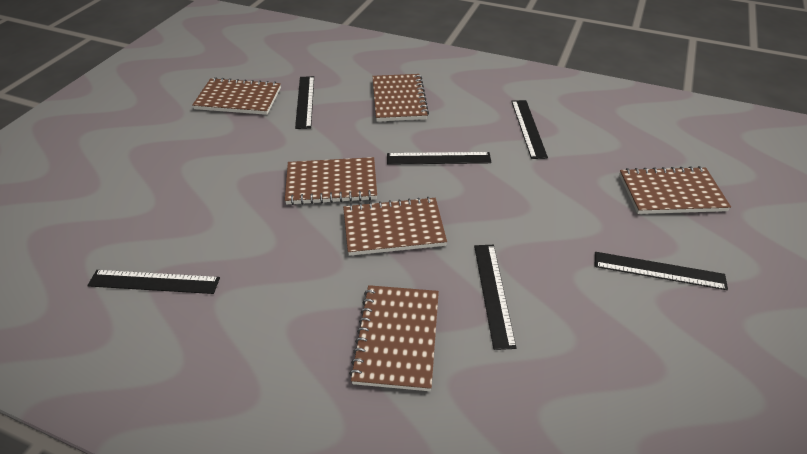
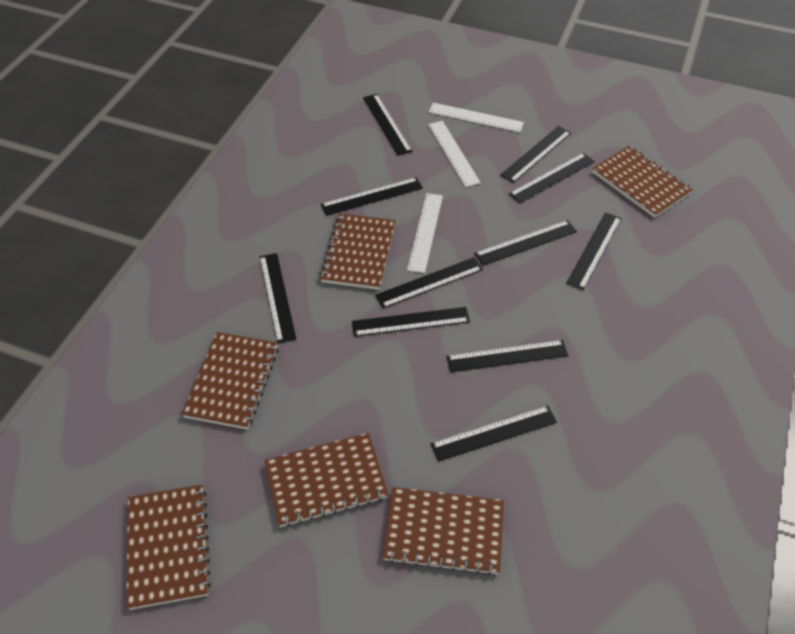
black ruler: [87,270,220,294] [295,76,314,129] [387,152,492,165] [474,245,516,350] [511,100,548,159] [595,252,728,290] = 6 -> [259,253,296,343] [321,177,423,216] [352,307,470,337] [363,94,412,156] [375,257,483,308] [431,405,557,462] [446,340,568,372] [474,220,577,266] [500,126,571,183] [509,153,595,203] [566,212,622,290] = 11
white ruler: none = 0 -> [407,193,443,273] [428,121,481,187] [429,103,524,132] = 3

